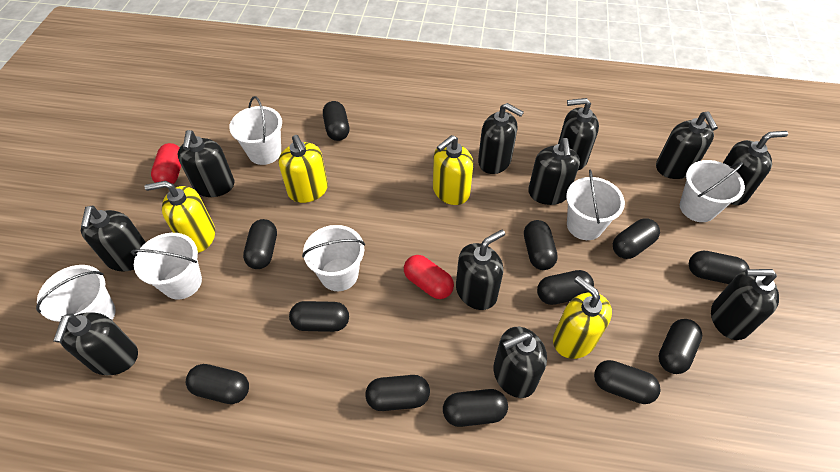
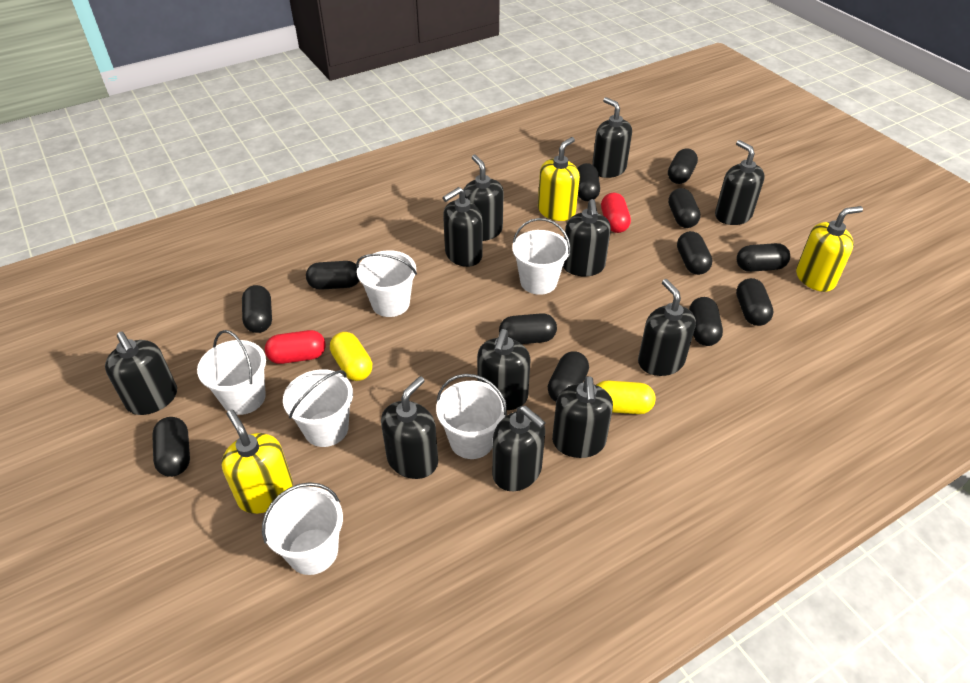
yellow capsule: none = 0 -> [330,332,372,381] [597,380,656,414] = 2
yellow soap dispenser: [145,181,215,253] [279,135,328,203] [433,135,473,205] [553,276,612,359] = 4 -> [221,410,293,514] [538,137,580,221] [796,206,863,292] = 3

